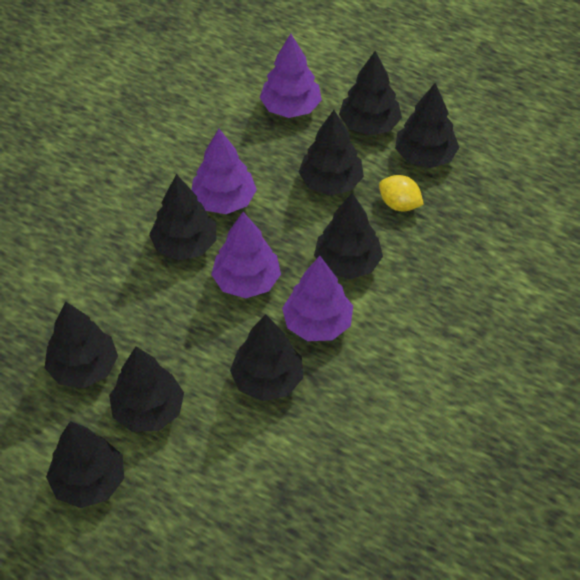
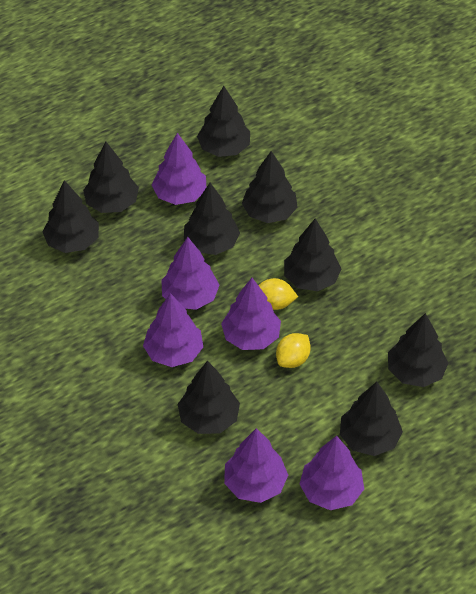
purple tree: [192,129,257,214] [211,212,281,298] [259,33,322,118] [282,256,353,341] = 4 -> [143,293,203,367] [152,133,206,205] [161,237,220,310] [221,278,281,350] [224,428,288,503] [299,436,364,510] = 6
yellow lemon: [379,175,424,211] = 1 -> [258,278,298,310] [276,333,311,368] = 2

